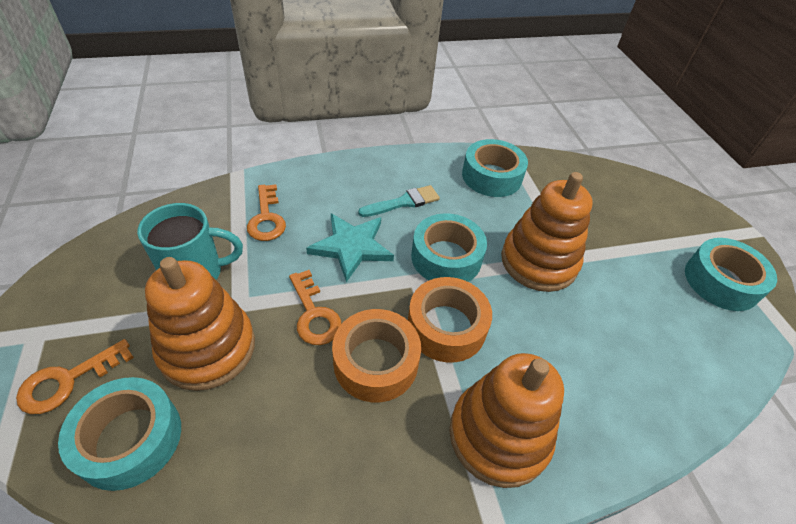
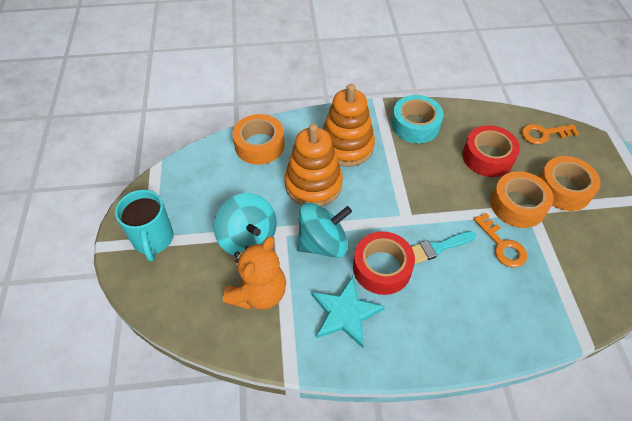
orange key: [16,339,134,414] [247,184,286,241] [289,270,342,345] = 3 -> [474,213,527,267] [521,124,579,145] = 2
orange stacking toy: [145,257,255,391] [449,353,564,488] [501,172,593,292] = 3 -> [285,124,343,206] [323,84,375,167] = 2
orange tape: [332,309,421,402] [408,277,492,363] = 2 -> [232,114,284,165] [491,171,554,228] [539,156,601,211] = 3
orange teddy bear: none = 0 -> [223,236,286,310] = 1
red tape: none = 0 -> [353,231,415,295] [462,125,520,177] = 2
turquoise spinning top: none = 0 -> [214,193,277,256] [297,203,352,258] = 2
turquoise tape: [58,377,181,491] [411,213,487,282] [462,139,528,197] [685,238,777,311] = 4 -> [391,95,444,143] = 1

